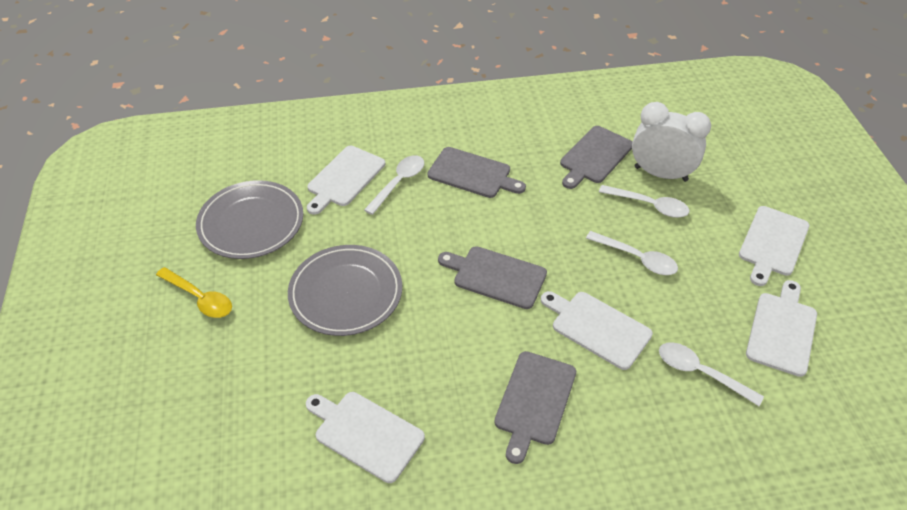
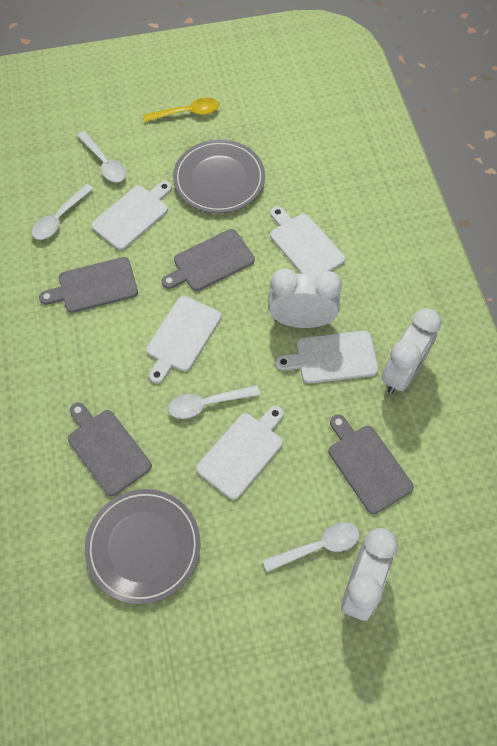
white clock: [632,102,711,182] = 1 -> [268,269,342,328] [341,528,398,621] [382,308,441,394] = 3

